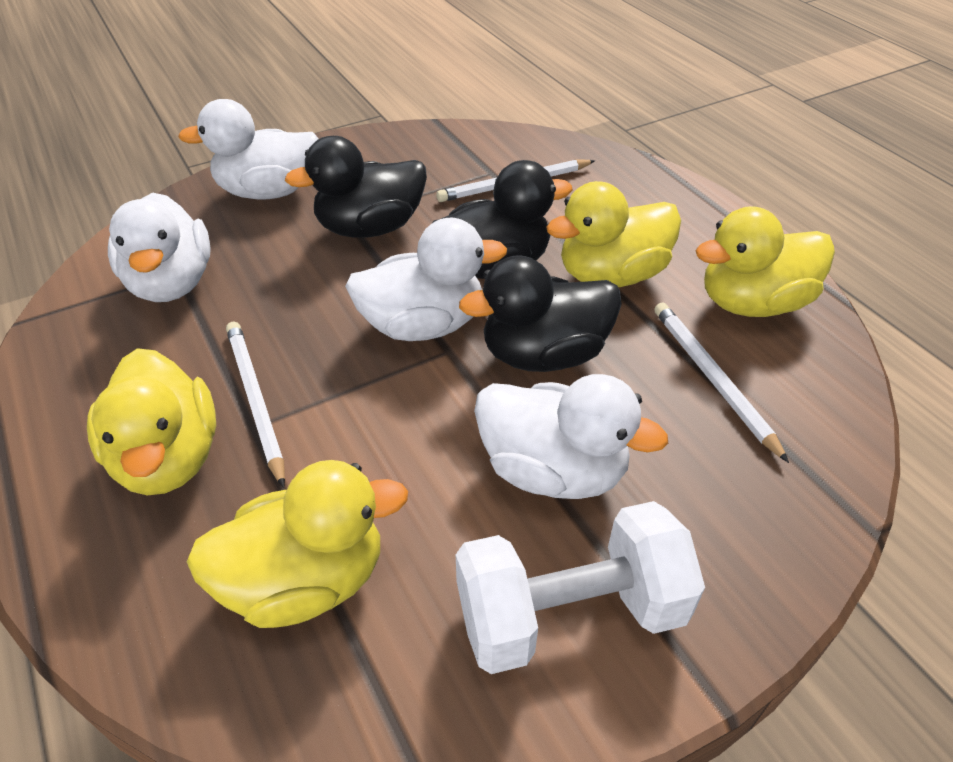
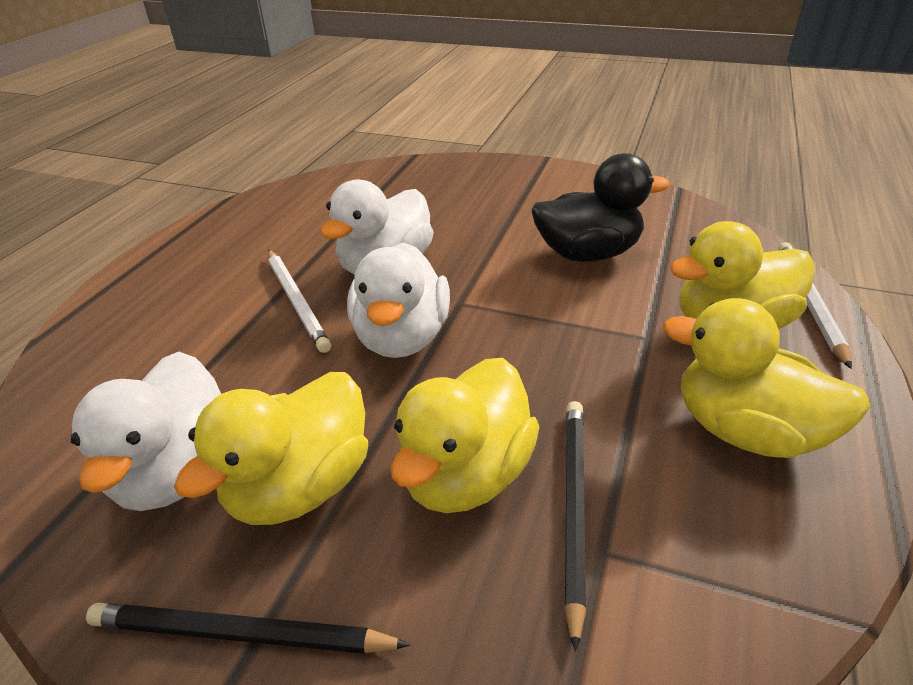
black duck: [285,136,427,238] [433,160,573,279] [459,255,622,372] = 3 -> [532,153,670,262] = 1
black pencil: none = 0 -> [86,603,410,654] [564,401,586,652] = 2
white duck: [108,192,211,302] [178,99,319,200] [345,218,507,341] [474,374,668,499] = 4 -> [71,352,221,511] [320,180,434,275] [347,242,450,358] = 3
white dumbbell: [456,501,705,674] = 1 -> none = 0
white pencil: [226,322,285,488] [436,160,595,202] [654,303,789,463] = 3 -> [268,250,331,353] [778,242,852,369] = 2

